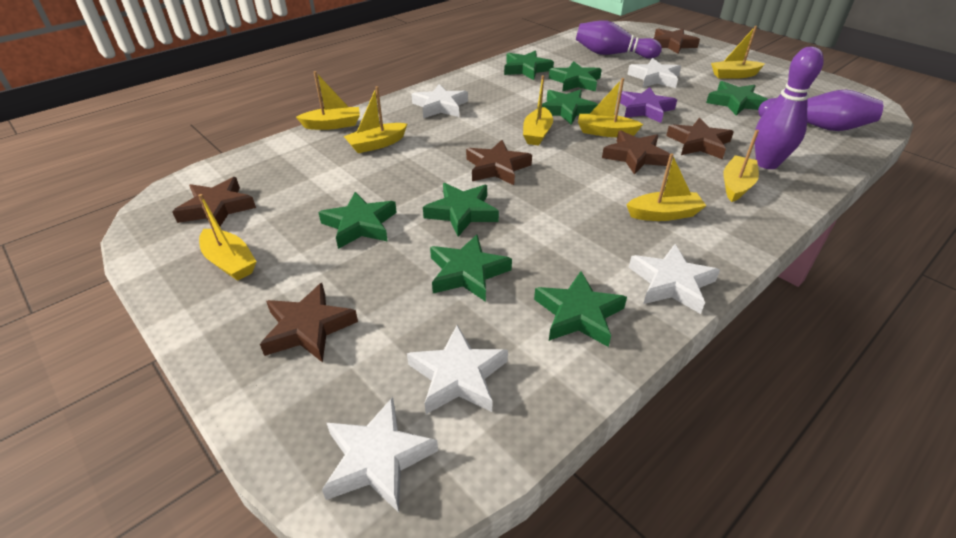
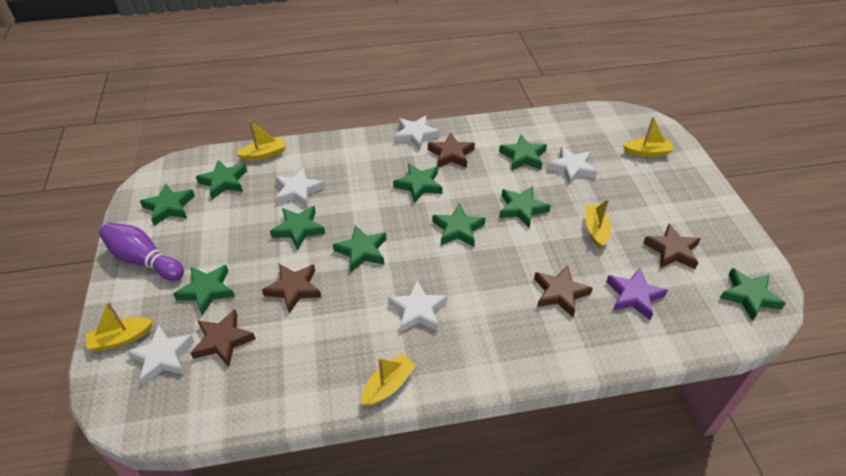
brown star: [172,177,256,226] [260,283,358,362] [466,140,532,185] [602,130,670,174] [653,28,700,54] [666,118,734,159] = 6 -> [190,309,256,367] [262,264,321,313] [428,133,475,168] [534,265,593,317] [643,224,701,269] = 5
green star: [318,192,397,249] [423,183,499,237] [430,235,512,302] [504,51,554,80] [534,271,627,347] [542,89,598,125] [549,61,602,92] [706,81,768,116] = 8 -> [140,183,195,226] [173,265,235,315] [196,160,247,199] [270,206,325,250] [333,225,386,272] [393,163,443,203] [432,203,485,247] [499,135,547,170] [499,186,551,228] [720,268,786,321] = 10
purple bowling pin: [576,20,662,59] [755,47,824,169] [758,90,883,131] = 3 -> [99,222,184,281] = 1
yellow boat: [198,194,257,281] [296,71,360,130] [344,86,407,153] [523,75,553,146] [578,78,643,137] [627,153,706,221] [711,26,765,79] [723,130,759,202] = 8 -> [86,302,153,351] [236,120,286,161] [361,354,416,406] [586,199,612,249] [623,117,674,157] = 5

